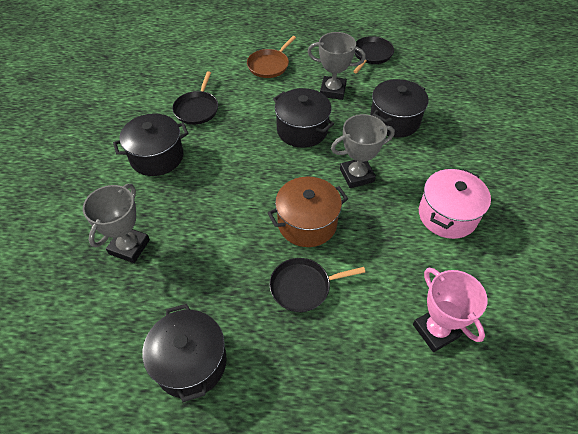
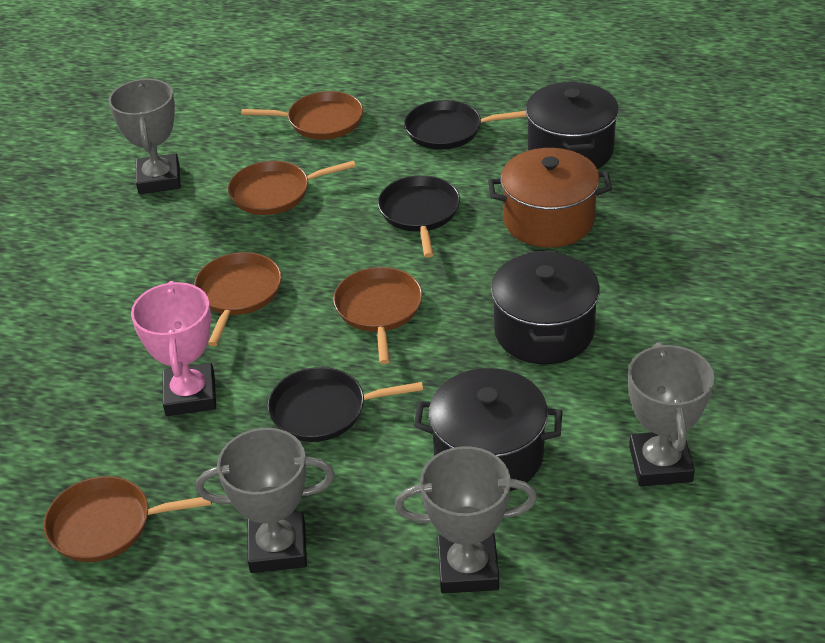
black pot: [113,113,189,176] [142,304,227,402] [273,88,334,148] [370,79,429,138] = 4 -> [414,368,562,491] [491,251,600,364] [526,82,619,169] = 3
brown pan: [247,36,296,78] = 1 -> [44,476,212,562] [194,252,282,346] [228,161,356,215] [241,91,363,139] [333,267,422,364] = 5
grey trophy: [83,184,150,263] [308,32,366,100] [331,114,395,188] = 3 -> [108,79,181,194] [196,428,335,573] [395,446,537,594] [628,342,714,486] = 4
pink pot: [419,169,491,239] = 1 -> none = 0

